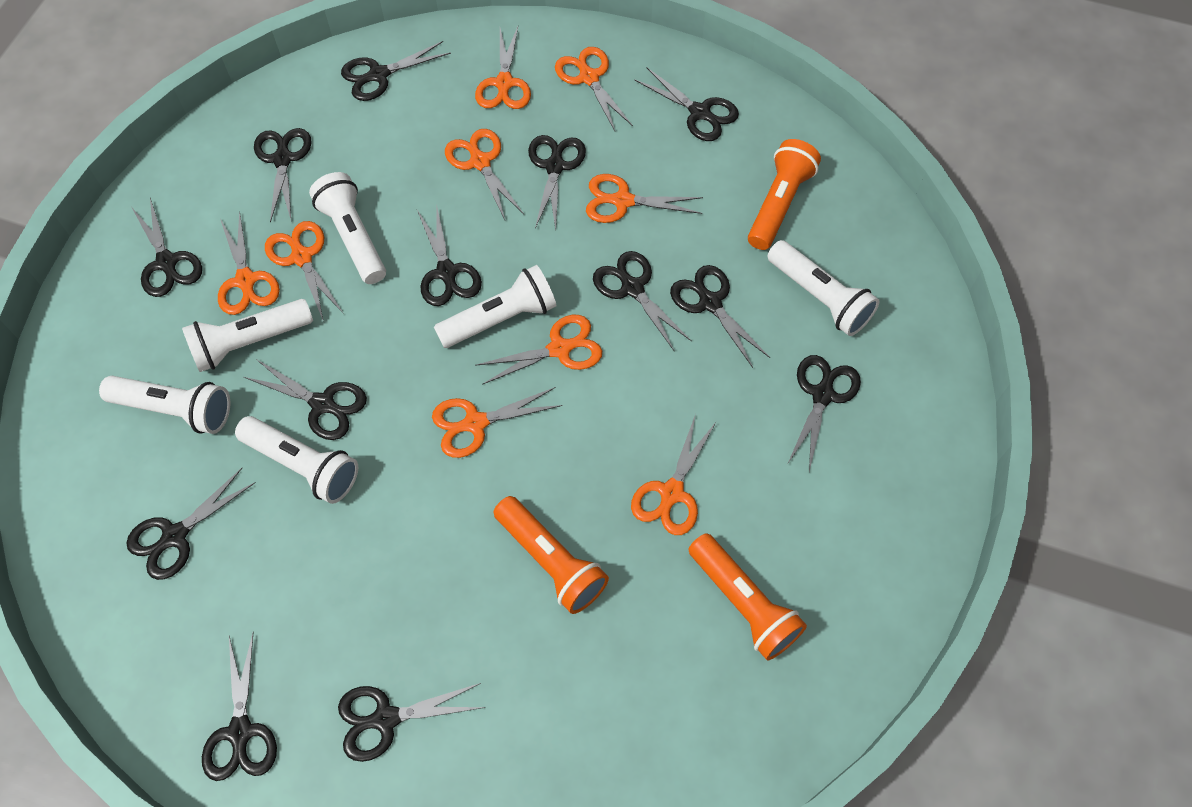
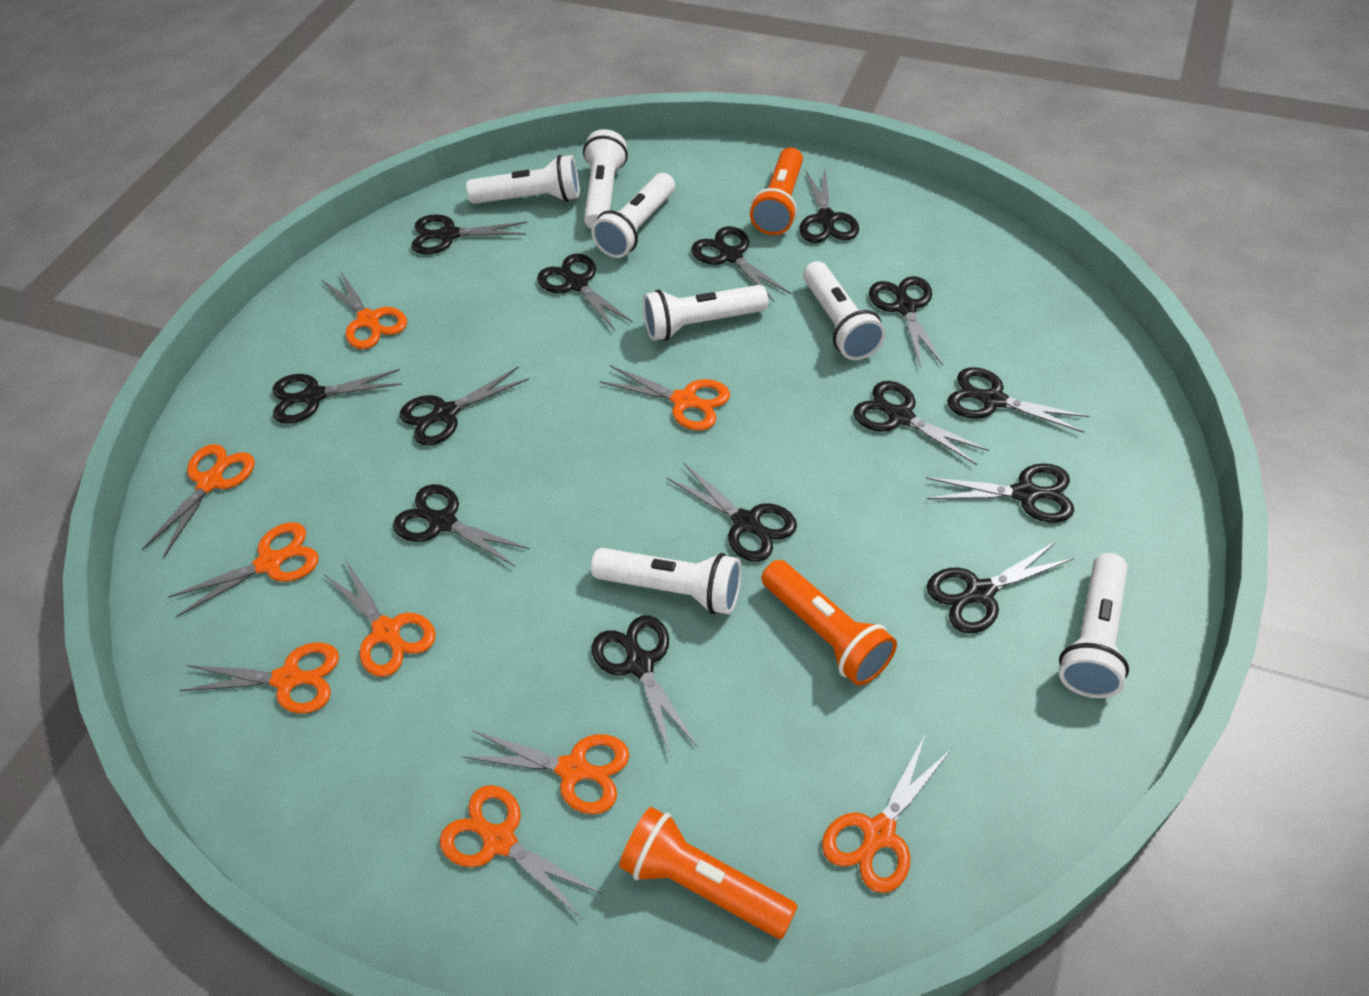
black scissors: [126,468,256,580] [132,198,202,297] [202,633,277,781] [244,359,367,440] [254,128,312,223] [338,683,486,762] [341,41,451,101] [417,203,482,306] [528,135,586,230] [593,251,691,351] [635,68,739,141] [670,265,770,368] [788,355,861,471] = 13 -> [273,369,402,424] [393,484,530,566] [400,366,529,446] [411,214,527,254] [537,254,633,331] [592,615,697,757] [667,462,797,562] [692,226,791,302] [799,170,859,243] [853,381,989,465] [869,276,943,368] [926,463,1074,523] [927,541,1074,633] [947,367,1089,433] = 14
white flashlight: [99,376,230,434] [182,299,313,372] [235,416,358,504] [309,172,386,284] [434,265,557,348] [767,240,880,336] = 6 -> [466,155,580,204] [583,129,628,229] [591,173,675,258] [591,548,742,614] [643,285,768,341] [803,261,886,360] [1059,553,1129,698] = 7

